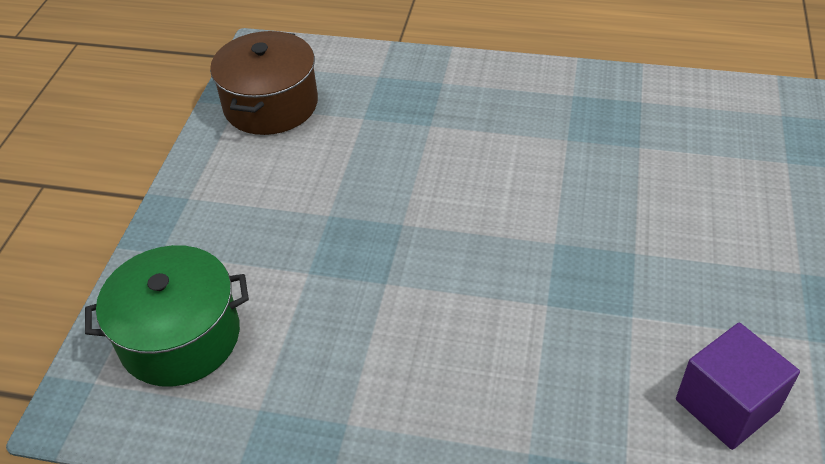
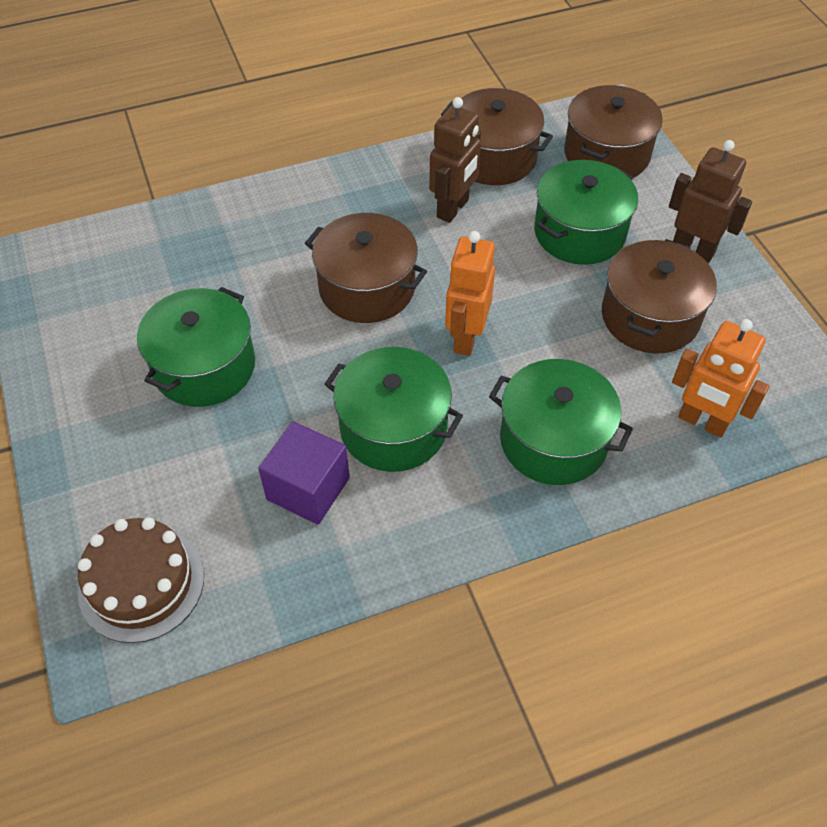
brown cake: none = 0 -> [78,518,204,643] = 1
brown pot: [210,31,318,135] = 1 -> [305,213,427,323] [441,88,553,185] [564,85,663,178] [602,239,717,354] = 4
brown robot: none = 0 -> [429,97,481,223] [669,140,752,263] = 2
green pot: [85,245,249,387] = 1 -> [137,287,255,407] [325,347,463,472] [489,359,633,485] [534,160,638,265] = 4
orange robot: none = 0 -> [445,231,495,356] [672,319,769,437] = 2

